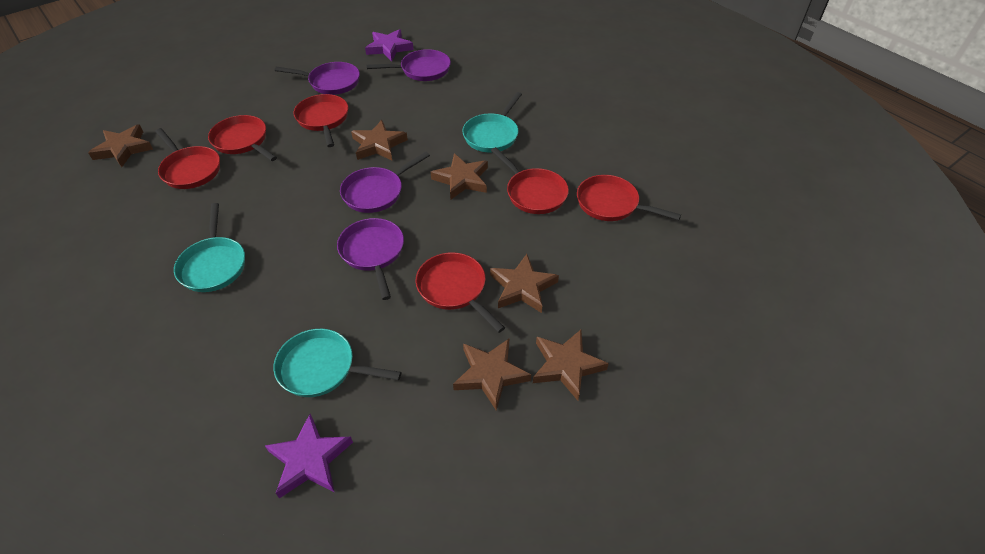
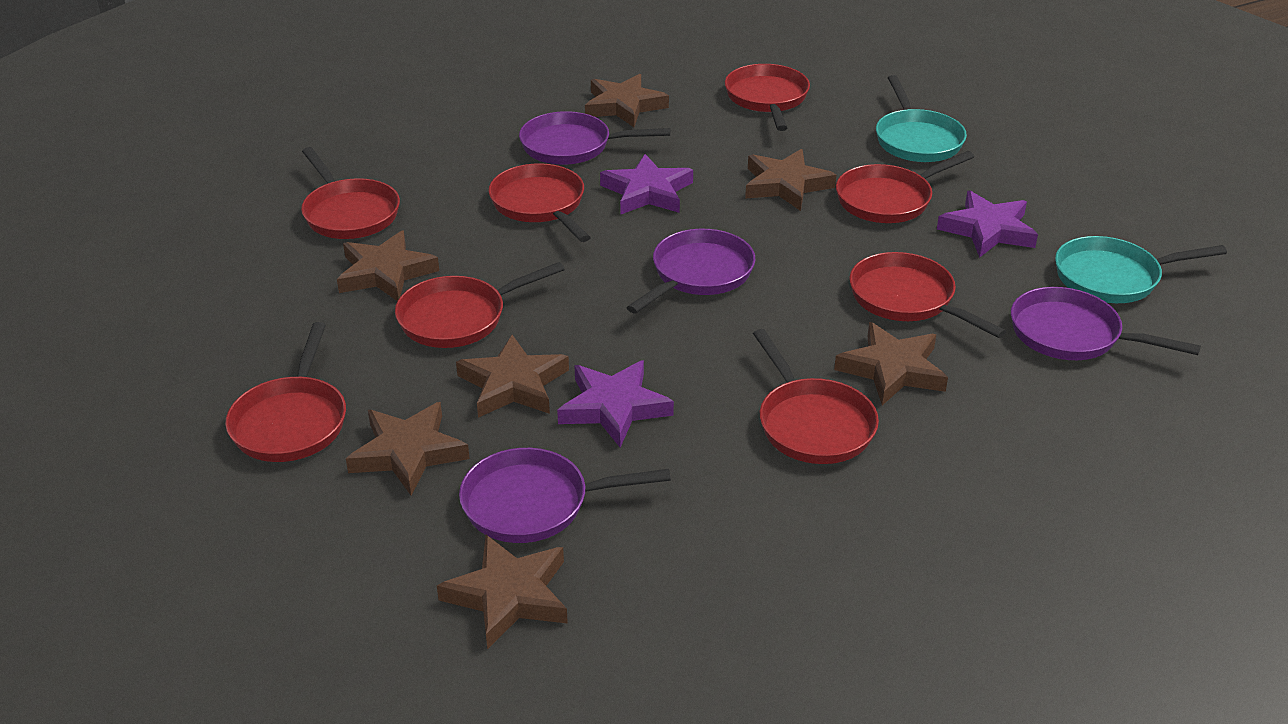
brown star: [88,124,153,167] [351,120,408,160] [431,153,488,199] [453,339,531,411] [490,254,559,313] [533,330,609,401] = 6 -> [337,231,439,301] [346,402,470,496] [437,535,568,649] [456,335,569,418] [585,74,669,127] [745,149,836,211] [834,322,948,405] = 7
purple star: [265,414,353,499] [365,29,414,61] = 2 -> [557,360,674,447] [600,154,693,214] [937,191,1038,257] = 3
red pan: [155,128,220,189] [208,115,277,161] [293,94,348,147] [416,252,505,333] [491,147,569,214] [577,175,681,221] = 6 -> [225,322,346,462] [301,147,400,239] [395,262,565,348] [489,163,591,242] [725,64,810,131] [753,329,879,464] [836,151,974,223] [849,252,1007,338] = 8
turquoise pan: [174,203,245,292] [274,329,401,397] [462,92,522,153] = 3 -> [876,75,967,162] [1055,236,1227,303] = 2

